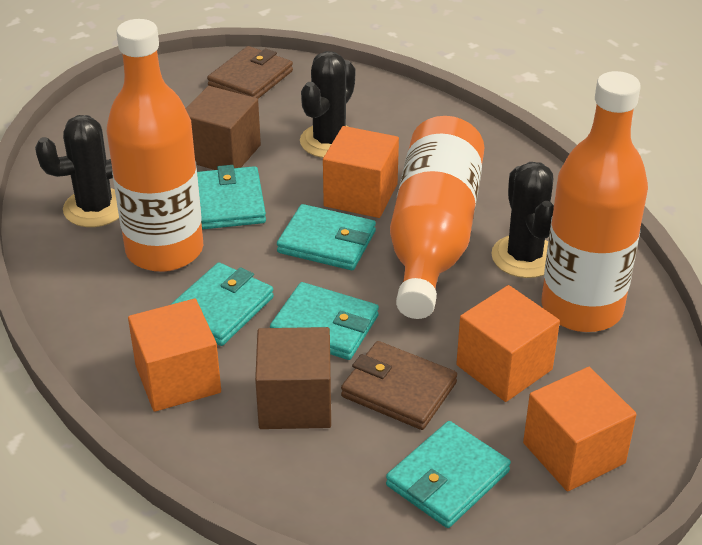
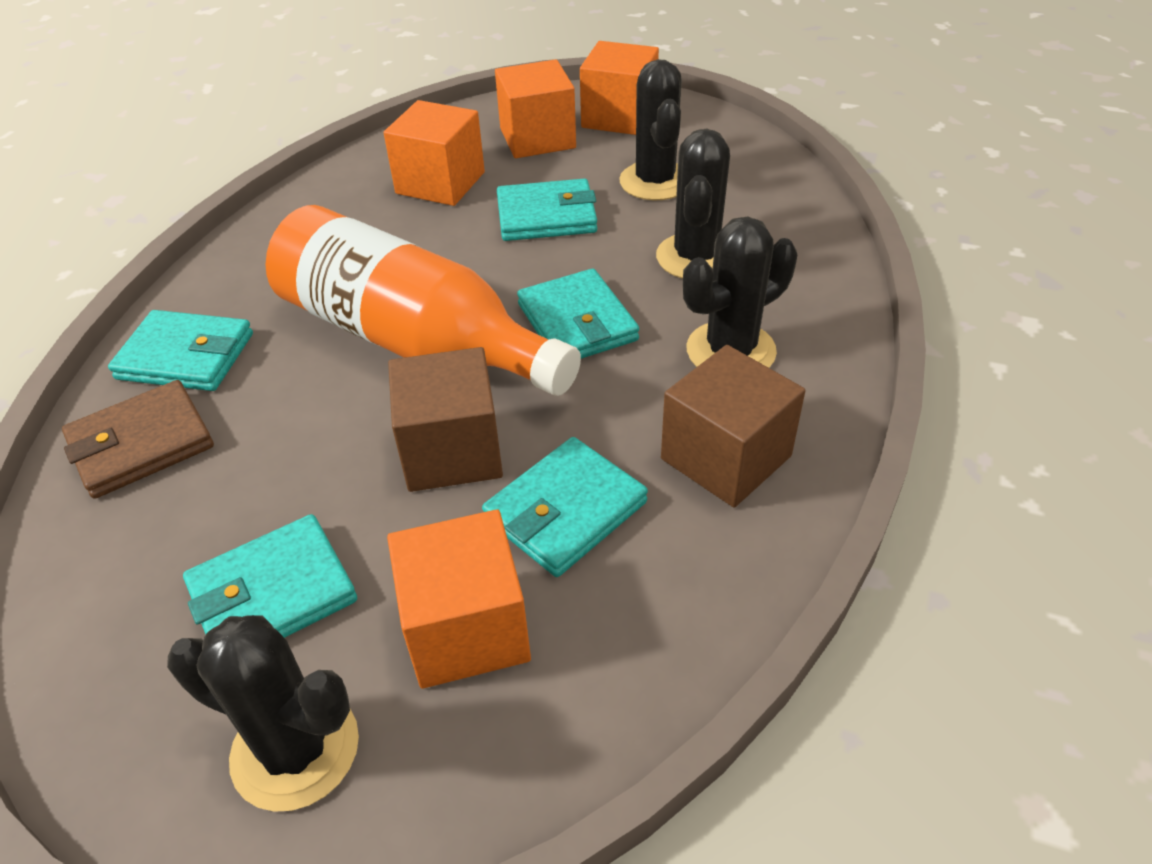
black cactus: [35,115,119,227] [300,51,355,158] [491,162,554,278] = 3 -> [167,615,359,812] [619,59,682,200] [656,129,730,279] [683,217,797,368] = 4
brown wallet: [207,46,293,99] [341,341,457,430] = 2 -> [62,380,214,499] = 1
orange bottle: [107,19,203,272] [390,116,484,319] [541,71,648,332] = 3 -> [266,205,581,396] = 1

